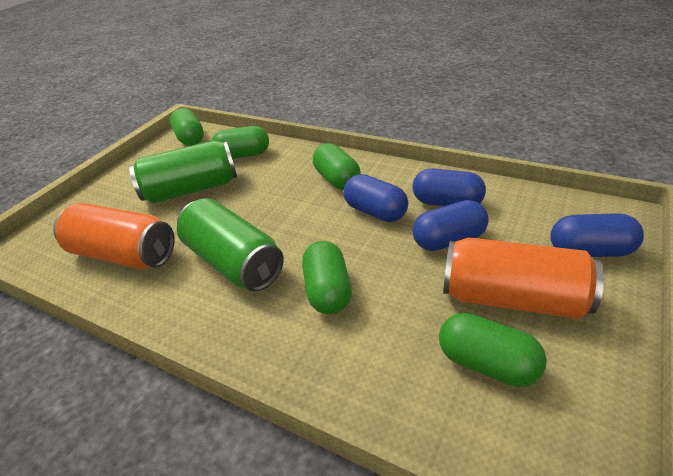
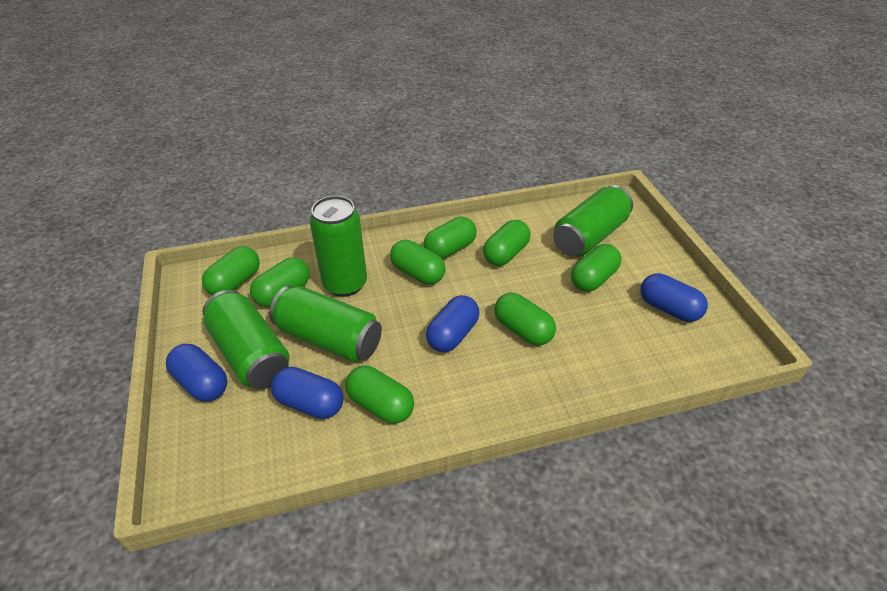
green can: [129,140,237,203] [177,198,284,291] = 2 -> [203,290,289,389] [269,286,382,362] [310,196,367,297] [553,185,633,257] = 4
green capsule: [170,108,204,146] [212,126,269,159] [302,241,352,314] [313,143,361,190] [439,313,547,387] = 5 -> [202,246,260,295] [250,257,310,307] [345,366,414,424] [390,240,446,285] [424,217,477,259] [483,220,531,266] [494,293,556,346] [571,244,621,292] = 8
orange can: [53,203,175,269] [443,237,604,319] = 2 -> none = 0

